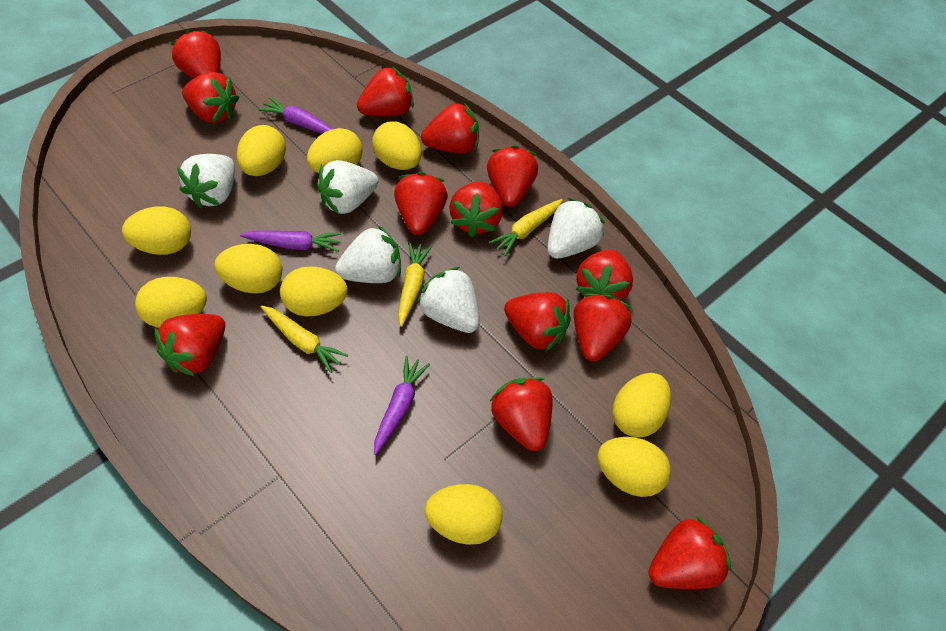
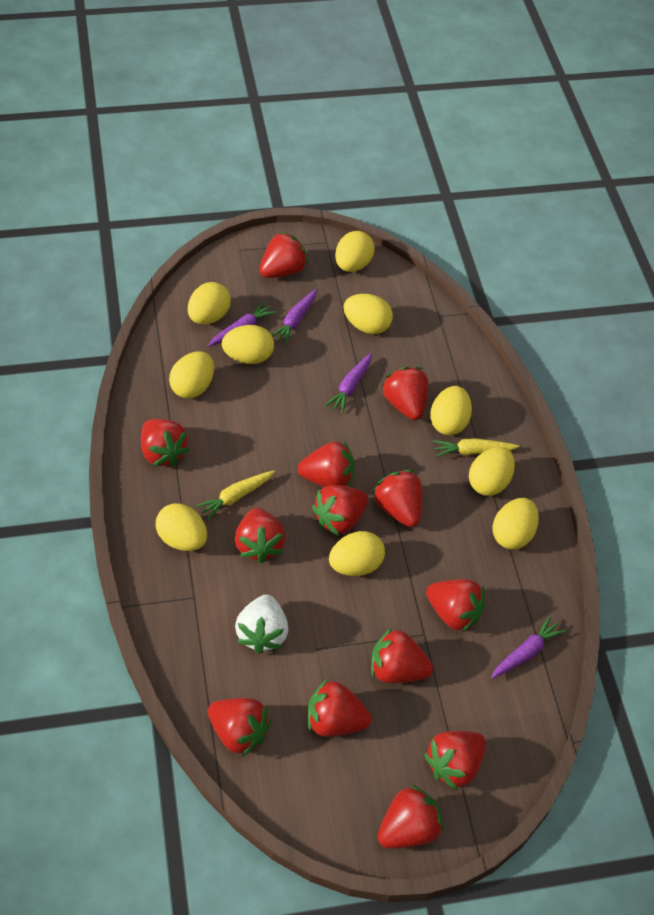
purple carrot: [240,230,341,252] [258,97,333,134] [374,356,430,455] = 3 -> [208,301,277,346] [272,289,317,345] [325,353,372,414] [491,616,566,679] = 4
white strawberry: [177,154,235,208] [317,160,378,214] [335,225,401,283] [417,267,480,333] [547,198,605,259] = 5 -> [235,595,289,654] = 1
yellow carrot: [261,306,348,373] [398,242,432,327] [489,199,563,256] = 3 -> [196,470,275,521] [433,438,520,457] = 2

